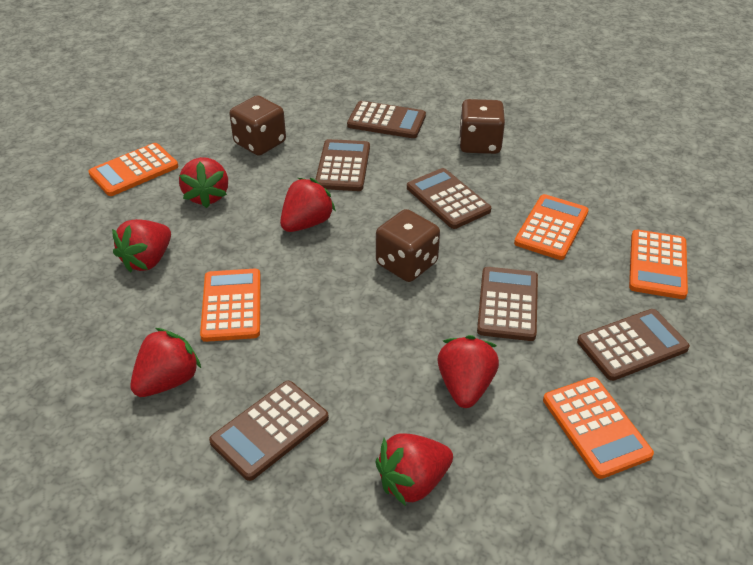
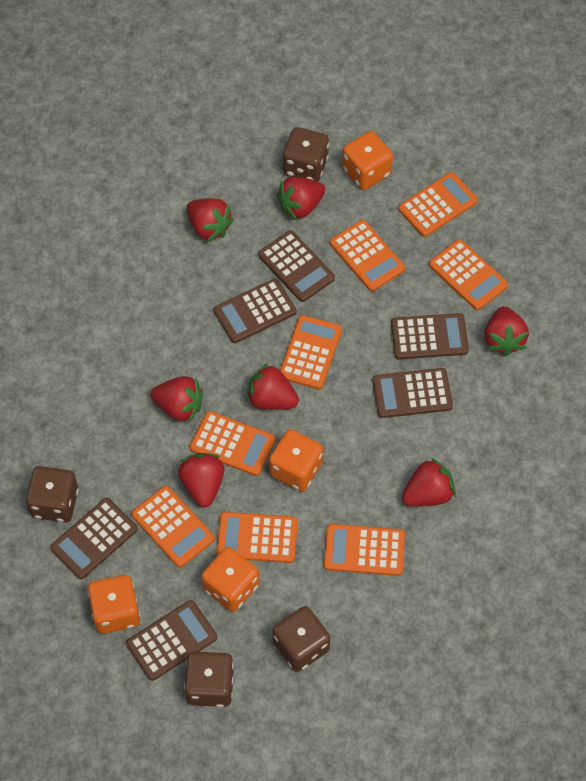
brown dice: [229,95,286,156] [376,209,440,282] [459,99,505,154] = 3 -> [26,466,78,522] [184,652,234,707] [272,606,330,672] [283,127,329,181] = 4
orange calculator: [88,143,178,196] [200,269,261,342] [514,194,589,260] [543,377,654,479] [629,230,688,299] = 5 -> [132,486,215,568] [190,411,276,476] [216,512,298,563] [280,315,342,390] [324,524,405,576] [330,220,405,291] [398,172,478,237] [429,239,508,310] = 8
orange dice: none = 0 -> [88,575,140,634] [201,547,259,612] [269,429,323,491] [342,131,393,190] = 4
red strawberry: [112,219,171,273] [130,328,201,397] [179,157,228,208] [280,178,336,232] [376,433,453,506] [437,335,499,408] = 6 -> [150,376,203,422] [178,453,224,507] [187,198,234,242] [246,363,299,410] [277,177,325,221] [402,458,456,507] [484,306,529,356] = 7

